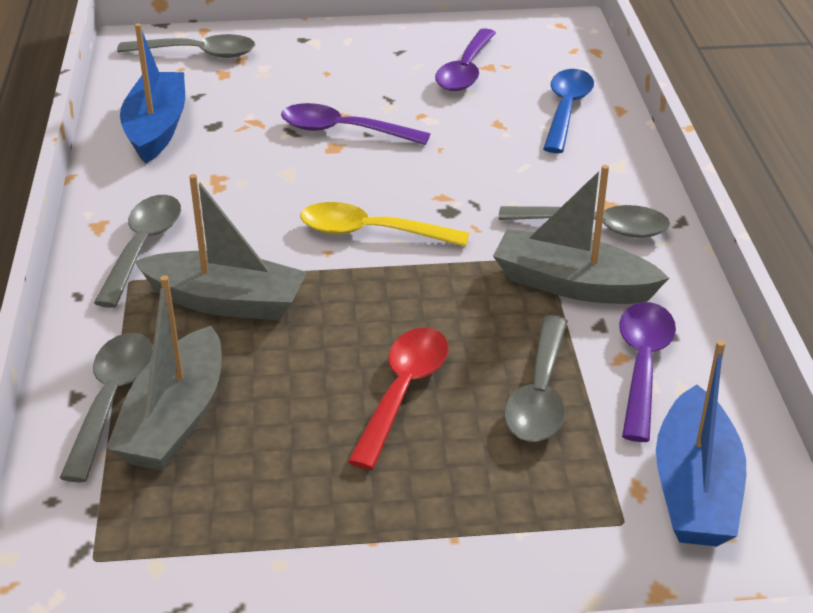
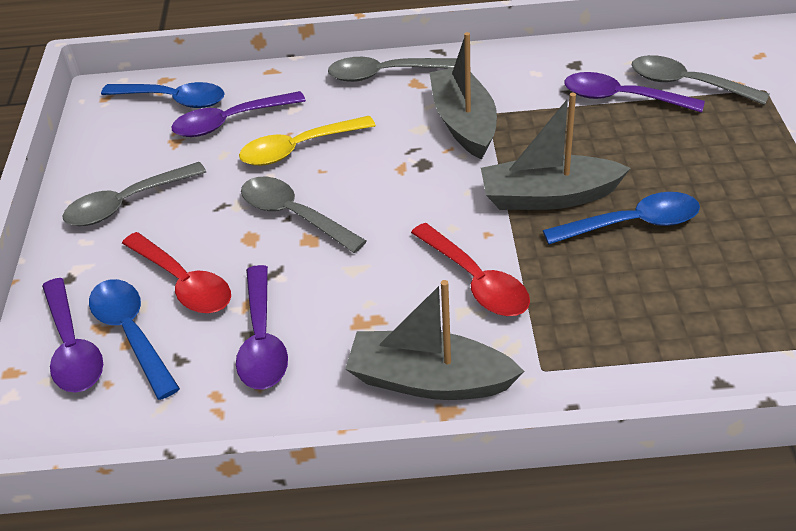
blue boat: [120,23,185,163] [656,340,746,546] = 2 -> none = 0
blue spoon: [543,69,594,153] = 1 -> [89,279,180,400] [101,82,225,108] [543,192,700,244] = 3
grey spoon: [60,333,153,483] [94,195,181,308] [117,34,255,58] [498,205,670,238] [504,315,568,441] = 5 -> [62,162,206,226] [241,177,366,253] [328,57,457,82] [632,55,770,105] = 4
purple spoon: [281,103,430,145] [435,28,496,91] [619,302,676,442] = 3 -> [42,278,103,393] [171,91,306,137] [236,265,288,389] [564,72,705,113] = 4
red spoon: [348,327,449,470] = 1 -> [122,232,231,313] [411,223,530,316] = 2

